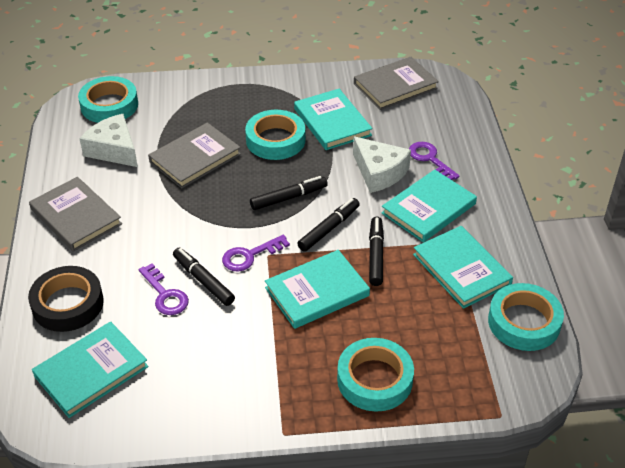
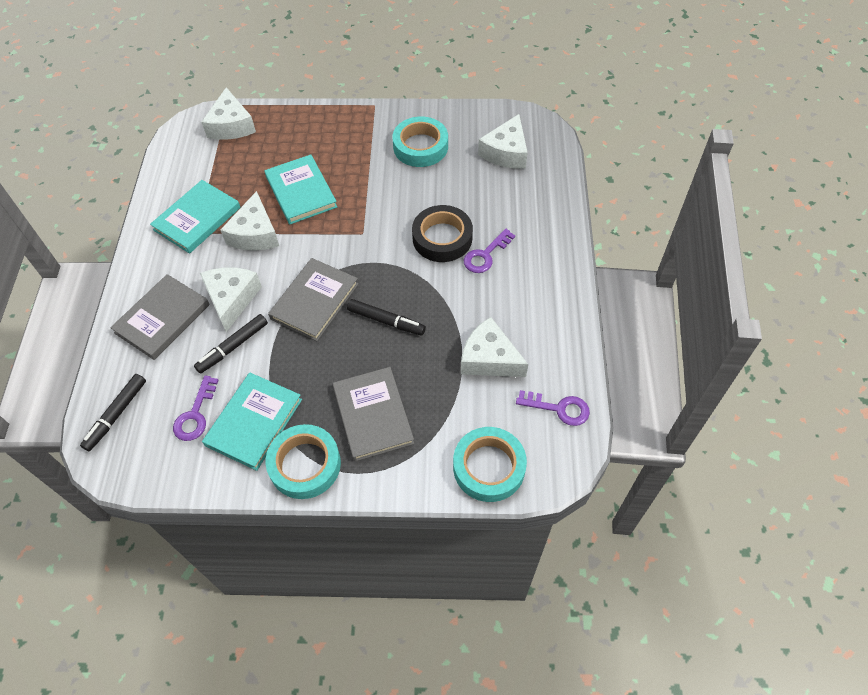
black marker: [173,248,235,306] [250,176,328,210] [297,198,360,252] [369,217,384,286] = 4 -> [80,374,146,451] [194,314,268,374] [347,299,426,335] = 3
turquoise book: [32,322,148,418] [265,250,370,329] [294,89,373,150] [381,169,477,242] [413,226,513,309] = 5 -> [150,180,241,254] [202,373,302,471] [265,154,337,224] = 3
turquoise tape: [78,76,138,123] [245,110,305,160] [337,338,414,412] [488,283,564,351] = 4 -> [266,424,341,499] [392,117,448,167] [453,427,527,502] = 3
white cheese: [79,114,138,167] [353,136,411,193] = 2 -> [200,267,262,332] [202,87,256,140] [220,191,279,251] [461,317,528,377] [478,114,528,169] = 5

